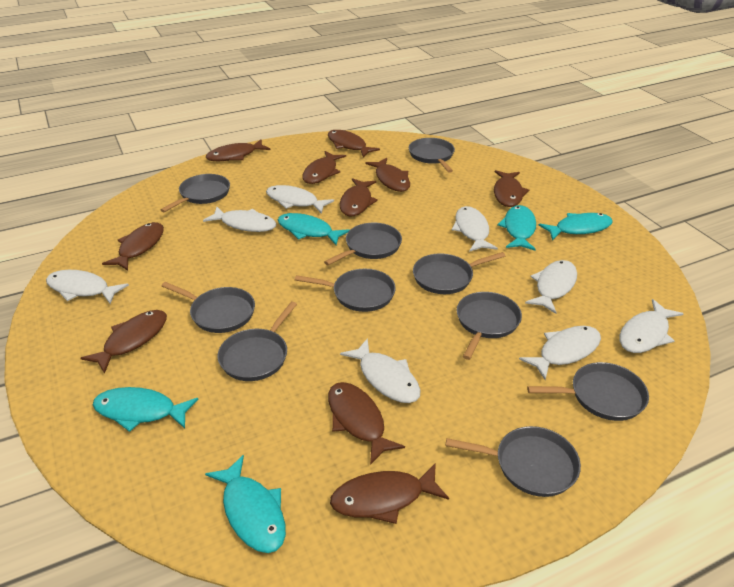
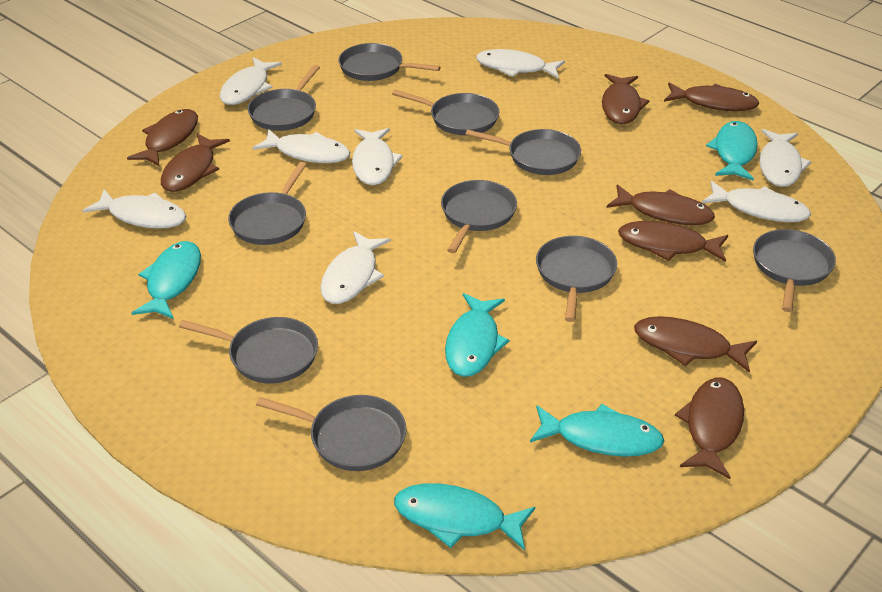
brown fish: [80,310,167,374] [102,222,164,271] [206,140,270,161] [302,151,346,184] [328,130,380,157] [328,382,405,465] [330,463,449,524] [340,178,378,217] [365,158,410,192] [494,170,529,207] = 10 -> [127,109,198,167] [161,133,230,192] [602,74,649,124] [606,184,715,225] [618,221,728,262] [634,316,757,373] [664,82,759,111] [675,378,744,479] = 8

